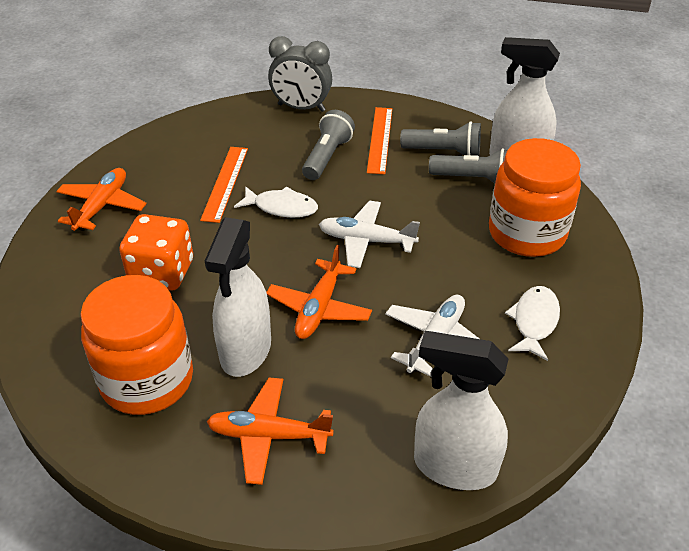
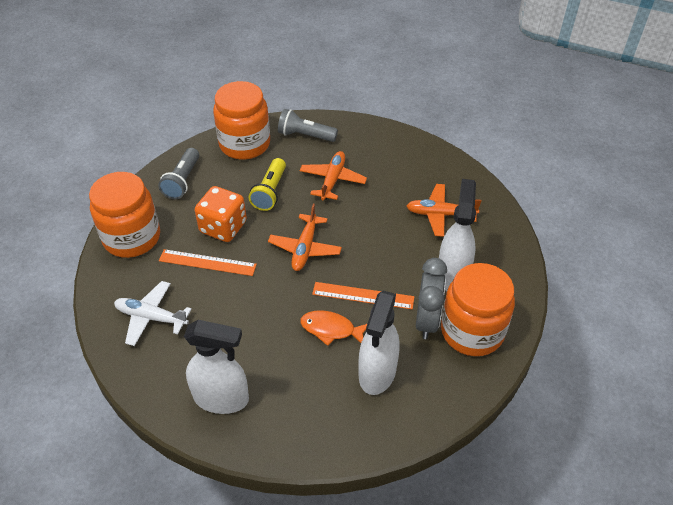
grey flashlight: [302,110,355,180] [400,121,481,156] [429,148,507,183] = 3 -> [158,148,199,199] [278,109,338,142] = 2
orange fish: none = 0 -> [300,311,367,346] = 1
orange jar: [81,275,193,415] [489,138,581,257] = 2 -> [89,172,160,258] [213,81,270,160] [441,263,515,356] = 3
white fish: [234,186,318,218] [505,286,560,361] = 2 -> none = 0
white plane: [319,201,420,268] [385,295,479,377] = 2 -> [114,281,192,346] = 1
yellow flashlight: none = 0 -> [249,158,286,211] = 1

